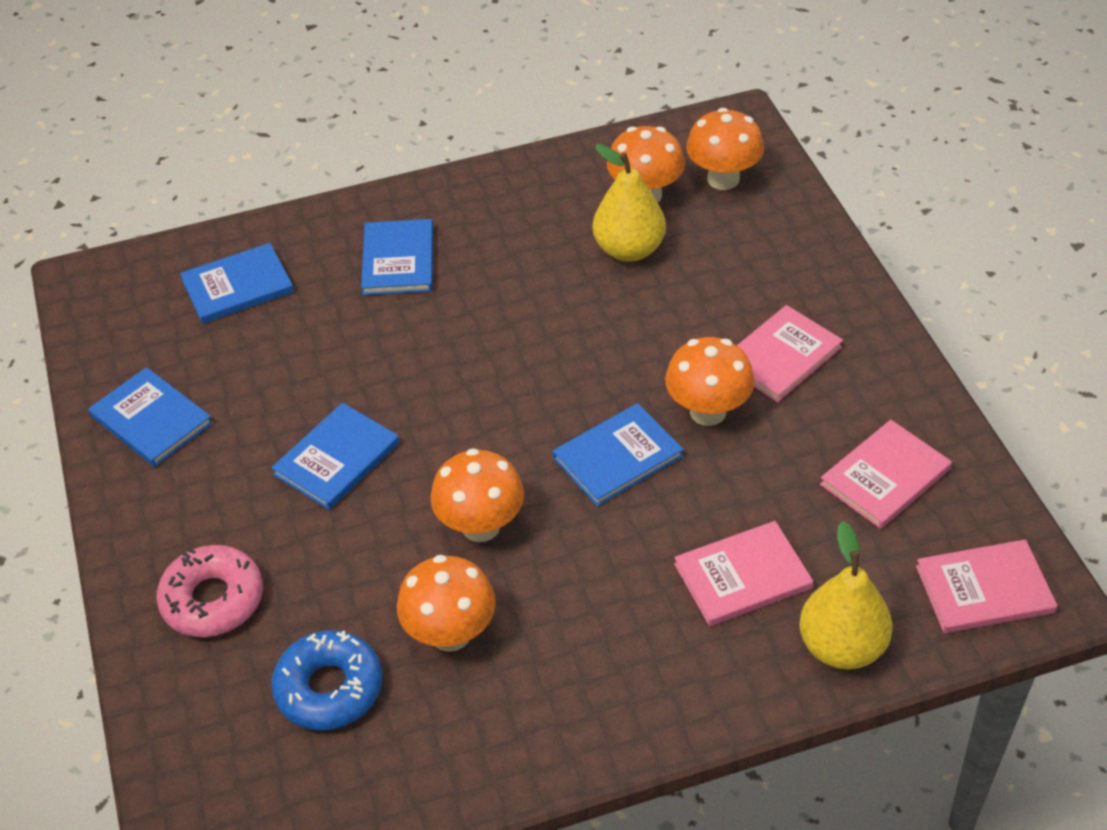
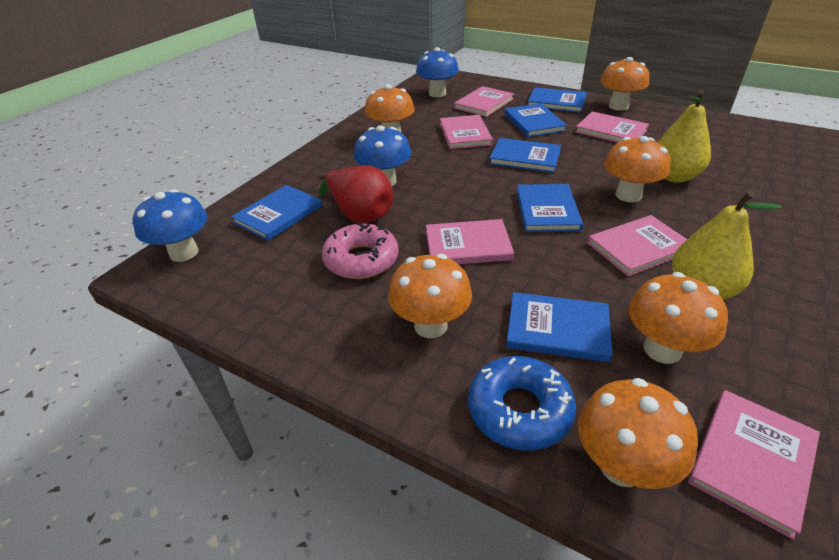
blue book: [88,367,213,467] [180,243,294,324] [271,403,400,510] [361,219,433,295] [552,403,684,506] = 5 -> [231,185,322,241] [489,138,561,173] [505,103,567,137] [506,292,613,362] [516,184,583,232] [527,87,587,113] = 6
blue mushroom: none = 0 -> [133,189,207,262] [354,125,411,186] [416,47,459,97] = 3
orange mushroom: [397,555,496,652] [431,448,524,542] [607,126,685,203] [665,337,755,426] [686,108,764,190] = 5 -> [365,84,415,132] [388,254,472,338] [578,378,698,489] [600,57,649,111] [604,136,671,202] [628,272,728,364] = 6
pink book: [674,521,813,626] [737,305,843,403] [820,420,952,529] [916,539,1057,633] = 4 -> [426,219,514,264] [440,115,493,149] [454,86,514,117] [575,111,649,143] [587,215,687,276] [688,390,820,539] = 6
red pear: none = 0 -> [319,165,393,223] = 1

